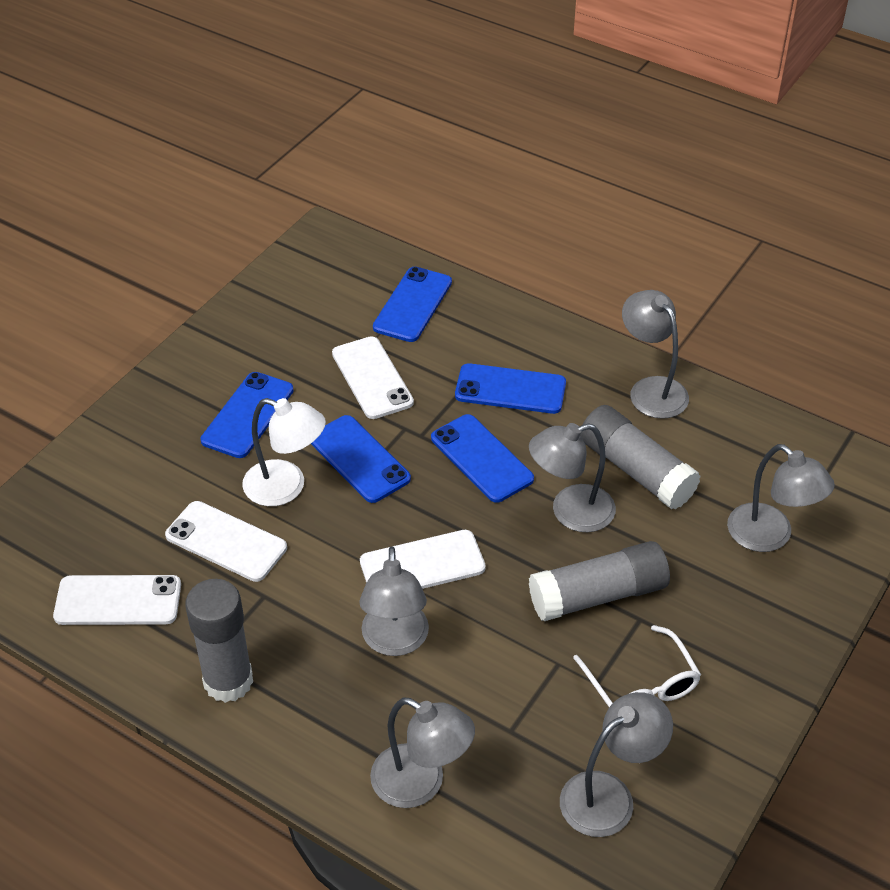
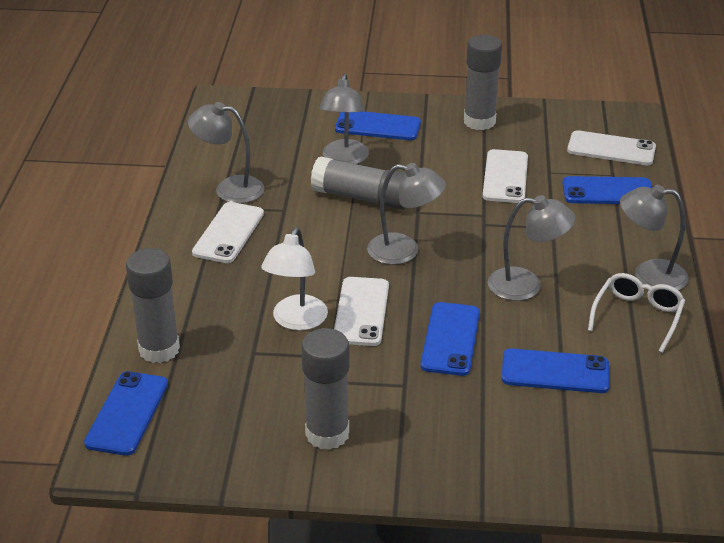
grey glue stick: [185,579,253,703] [529,541,670,621] [580,405,701,509] = 3 -> [126,248,180,363] [301,328,350,450] [311,157,407,210] [464,35,502,130] = 4
grey lamp: [359,547,429,656] [370,698,475,808] [529,423,616,532] [560,692,673,837] [622,290,689,419] [727,444,835,552] = 6 -> [188,102,265,204] [319,74,369,164] [367,163,446,265] [488,195,575,301] [620,185,689,291] = 5

